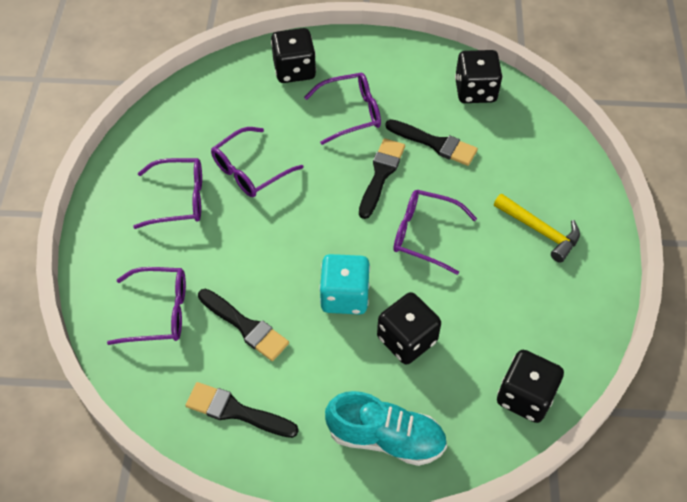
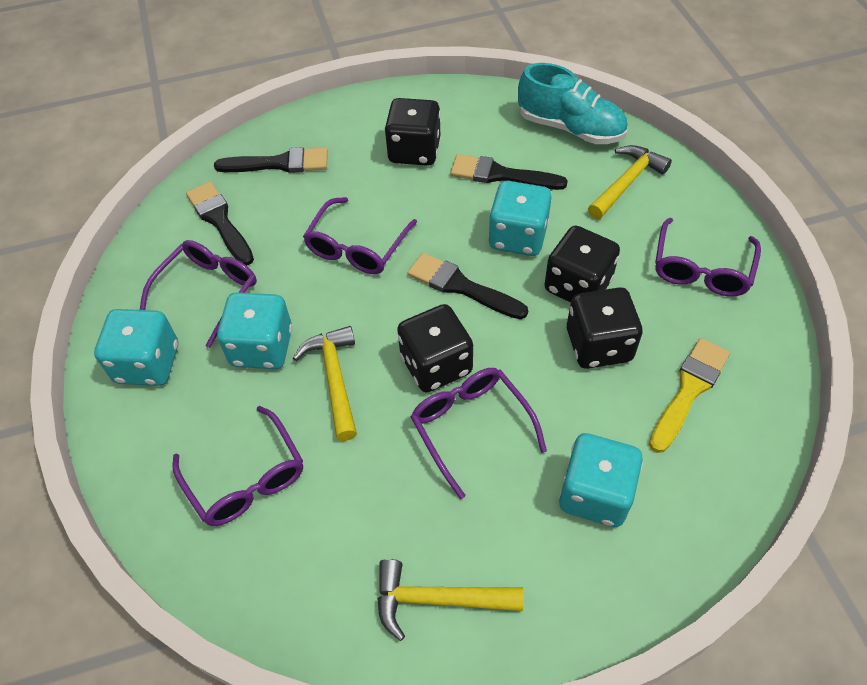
turquoise dice: [319,254,370,315] = 1 -> [94,309,178,386] [217,292,292,369] [488,181,552,256] [559,433,643,527] = 4
yellow brush: none = 0 -> [649,338,730,453] = 1
yellow hammer: [494,194,580,263] = 1 -> [293,326,357,441] [377,559,524,641] [588,145,672,219] = 3

